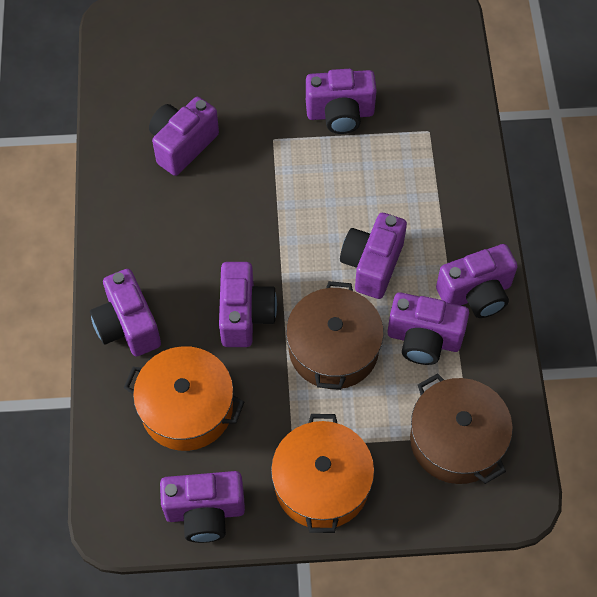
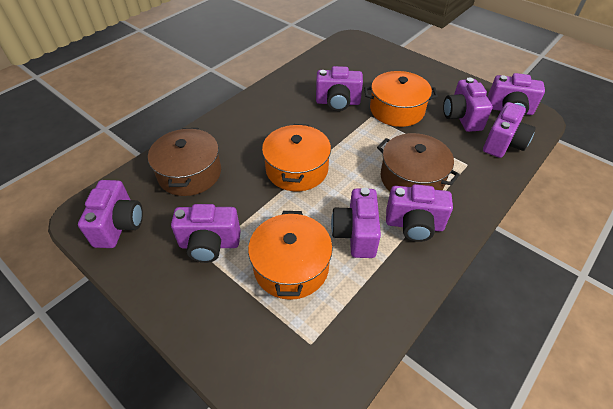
orange pot: [124,346,244,451] [271,414,374,533] = 2 -> [248,211,333,300] [262,124,331,191] [364,71,438,127] = 3

